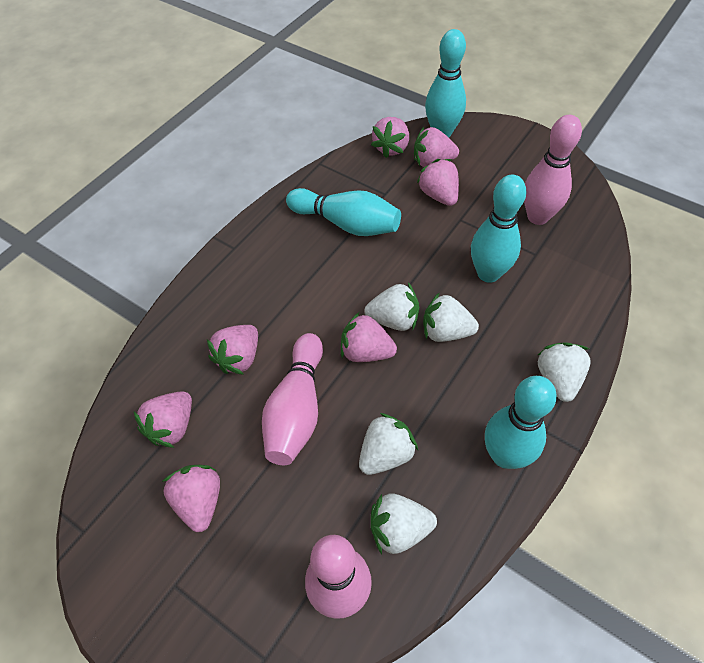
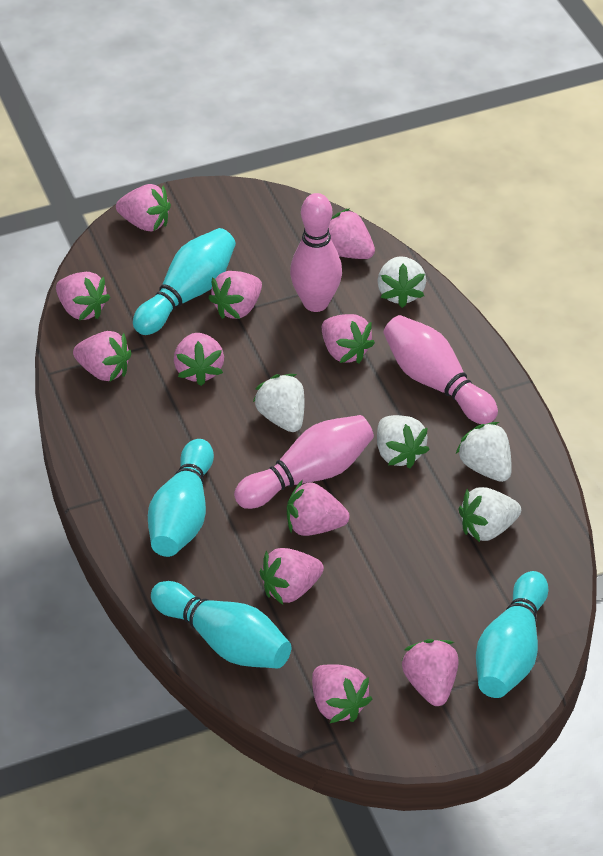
pink strawberry: [134,391,192,448] [162,465,220,532] [207,325,258,375] [341,312,397,362] [371,117,409,158] [414,127,459,167] [417,159,459,206] = 7 -> [56,272,110,320] [73,331,132,382] [116,184,171,231] [174,333,224,386] [208,271,262,319] [260,548,324,605] [287,480,349,536] [312,664,372,723] [322,314,375,363] [328,208,375,259] [402,639,459,706] = 11

